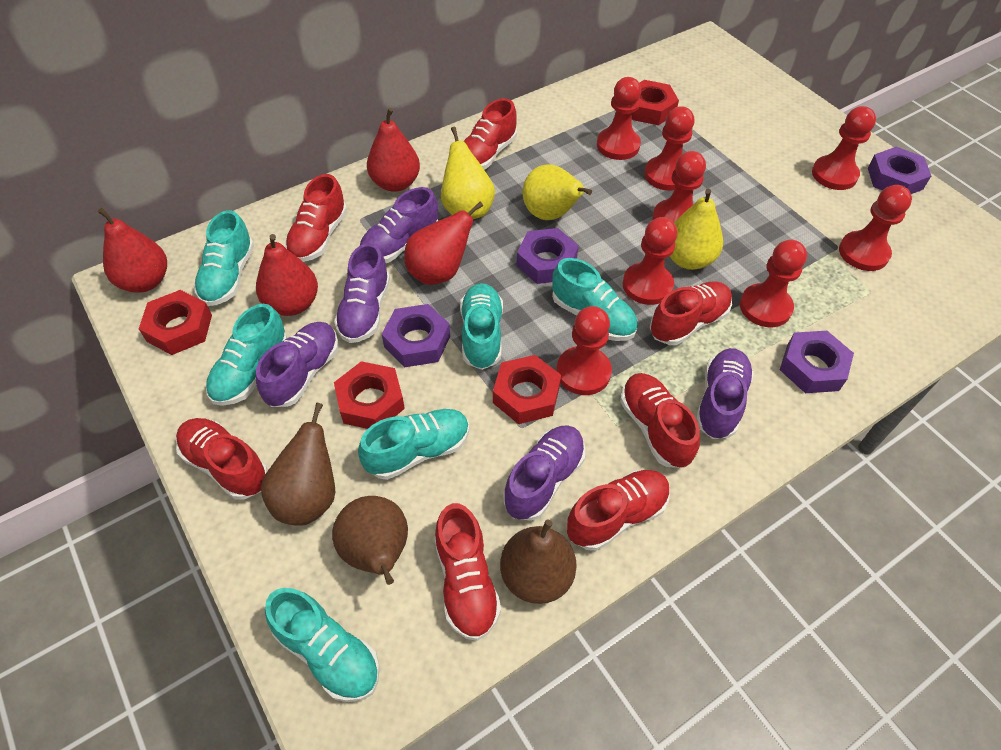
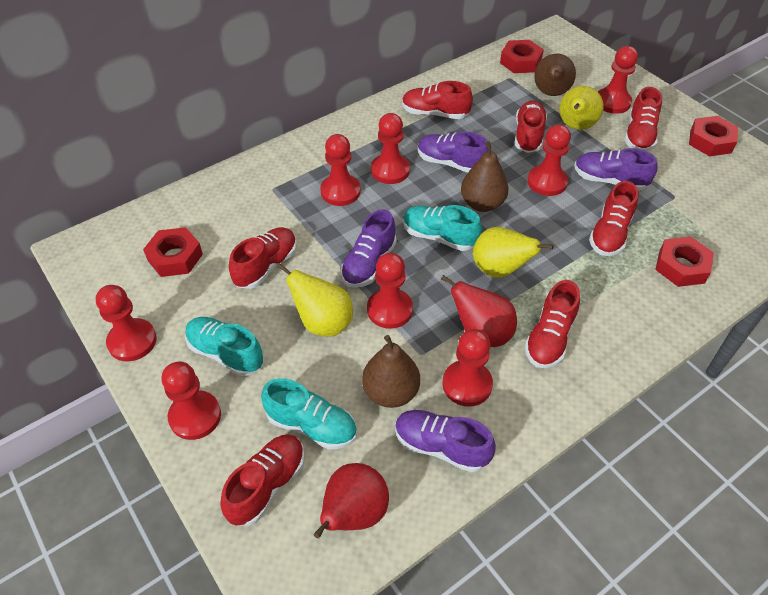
purple nut: [382,304,450,367] [516,228,579,284] [780,331,854,393] [868,147,931,194] = 4 -> none = 0
purple shoe: [256,322,339,407] [334,243,390,343] [360,187,438,263] [503,425,585,521] [696,348,754,439] = 5 -> [341,209,397,288] [395,410,496,472] [418,131,488,172] [575,148,657,191] = 4
red pear: [98,208,167,293] [256,234,318,316] [367,108,420,192] [404,202,483,285] = 4 -> [314,463,389,539] [441,275,517,347] = 2
turquoise shoe: [194,210,254,306] [206,304,287,406] [265,588,380,702] [358,409,469,480] [460,283,503,370] [552,258,638,341] = 6 -> [185,317,263,376] [261,378,357,450] [403,205,482,251] = 3

